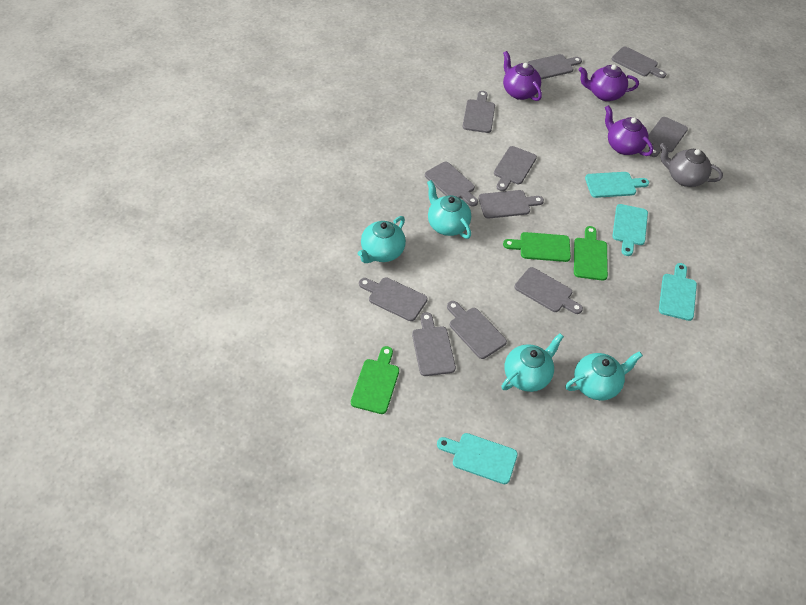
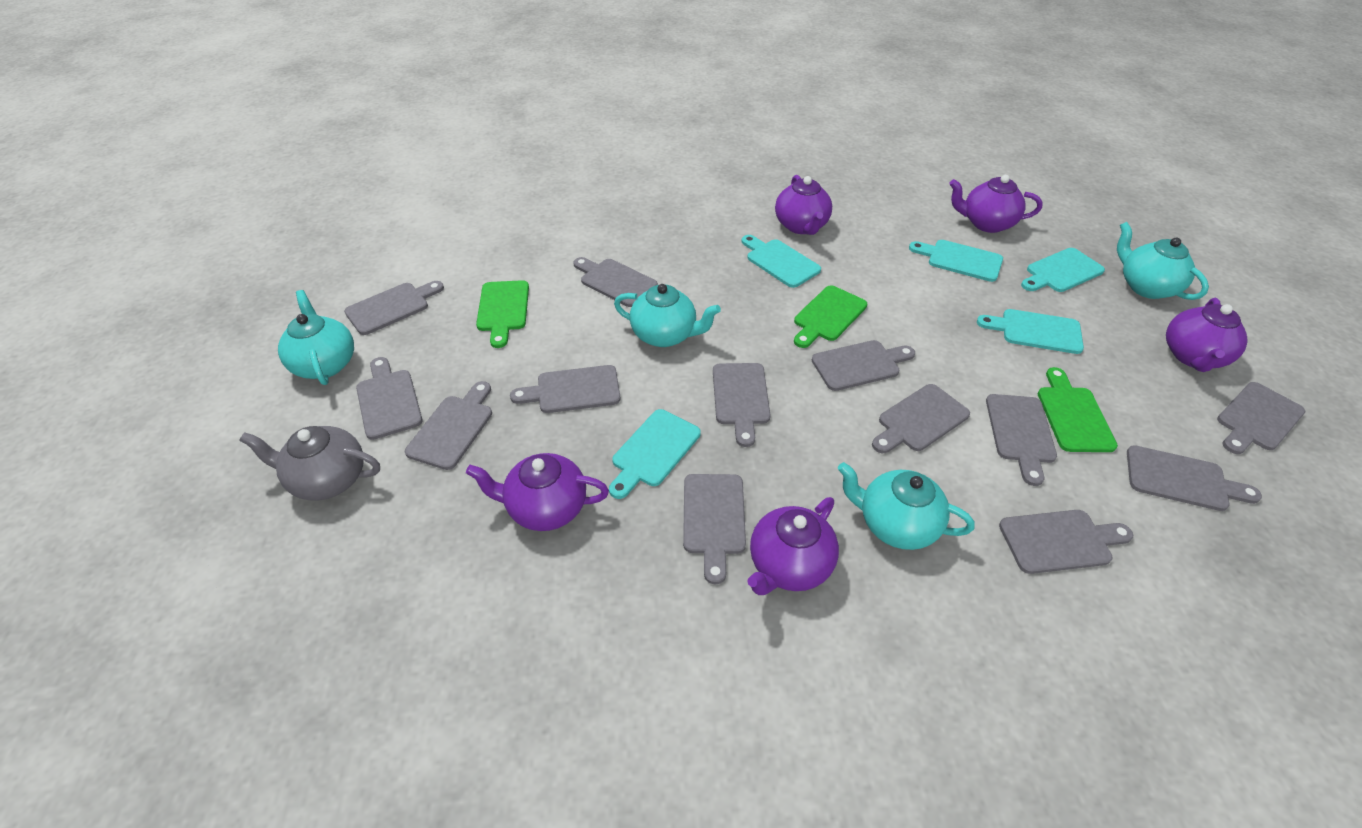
grey cutting board: [359,277,428,321] [412,312,456,376] [425,162,478,207] [447,301,507,359] [462,91,495,133] [479,190,544,219] [494,146,537,191] [514,267,583,314] [528,54,582,79] [612,47,666,78] [648,117,688,157] = 11 -> [344,281,444,335] [356,357,422,440] [405,381,492,470] [510,365,621,413] [573,257,658,307] [683,474,746,584] [713,363,770,447] [812,340,915,391] [872,384,970,453] [986,394,1057,486] [999,510,1133,574] [1127,445,1262,511] [1217,382,1305,454] = 13
purple teapot: [503,51,542,101] [579,64,639,101] [605,105,653,156] = 3 -> [466,453,609,531] [747,497,839,595] [775,175,832,235] [949,175,1043,233] [1166,298,1248,372] = 5
turquoise cutting board: [437,433,518,484] [585,172,649,198] [612,204,648,256] [659,263,697,321] = 4 -> [609,409,701,499] [741,235,821,288] [909,240,1003,282] [977,309,1084,354] [1021,248,1105,292] = 5

